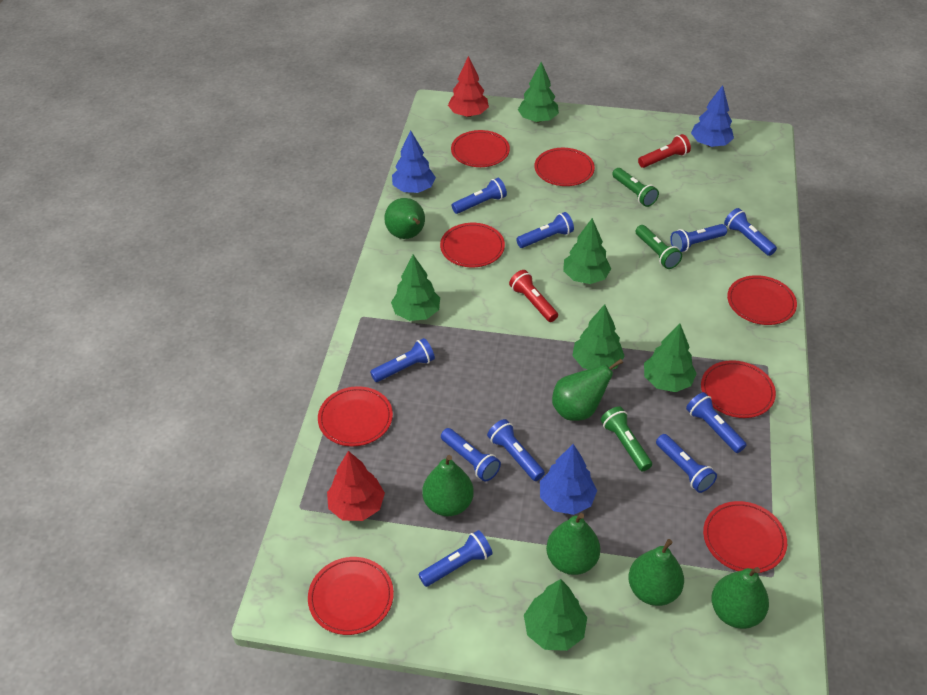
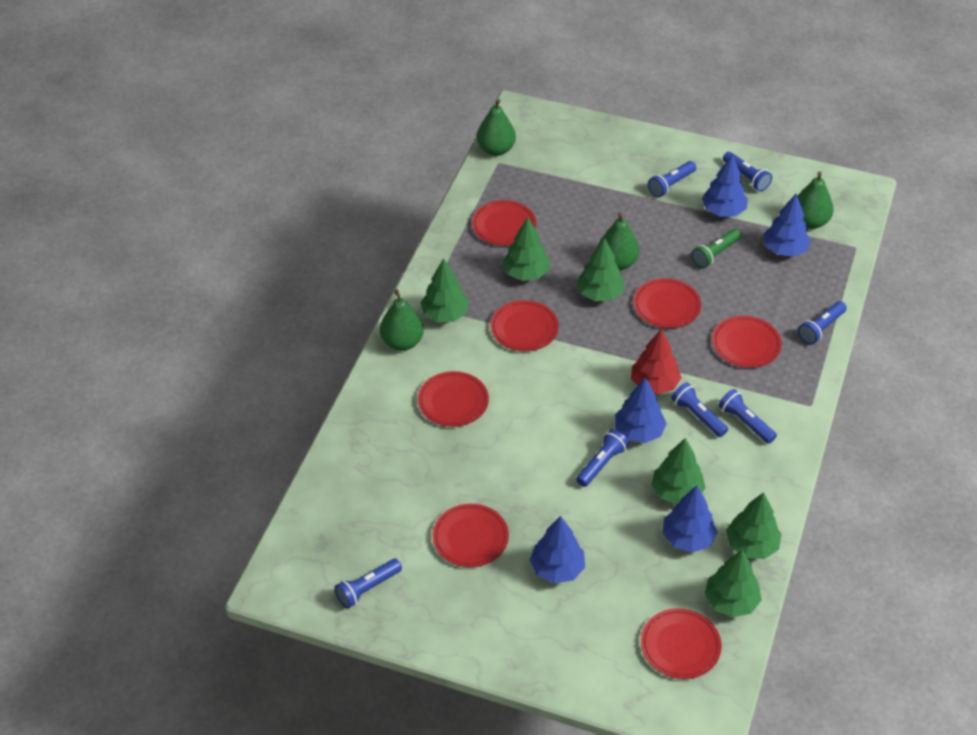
blue flashlight: [370,338,435,382] [418,530,493,587] [441,428,501,482] [452,178,507,214] [487,419,545,481] [516,212,574,248] [656,434,717,493] [670,224,727,252] [686,392,747,453] [724,208,777,256] = 10 -> [335,558,402,608] [576,429,629,487] [648,161,696,197] [671,382,728,437] [718,389,777,444] [723,152,772,192] [798,301,847,344] = 7
blue tree: [392,130,436,193] [540,444,597,515] [691,85,734,147] = 3 -> [530,516,585,584] [615,377,667,443] [662,485,717,553] [702,154,748,216] [763,194,811,257] = 5
green flashlight: [601,406,652,472] [612,168,659,207] [635,225,682,269] = 3 -> [691,229,741,268] = 1
green pear: [384,198,425,239] [422,455,474,516] [546,513,600,575] [552,359,623,421] [628,539,684,606] [711,567,769,629] = 6 -> [380,289,424,351] [477,99,516,156] [598,212,640,270] [797,172,834,229] = 4
red flashlight: [509,270,558,322] [638,134,691,168] = 2 -> none = 0
red plate: [308,557,394,635] [318,386,393,446] [440,223,505,267] [451,130,510,167] [534,148,595,186] [701,360,776,418] [703,501,787,573] [727,275,797,325] = 8 -> [418,371,489,427] [432,504,509,567] [472,200,536,246] [490,300,559,351] [634,278,701,328] [641,608,722,679] [712,316,782,368] = 7
red tree: [327,451,385,521] [448,56,489,117] = 2 -> [631,329,682,394] = 1

